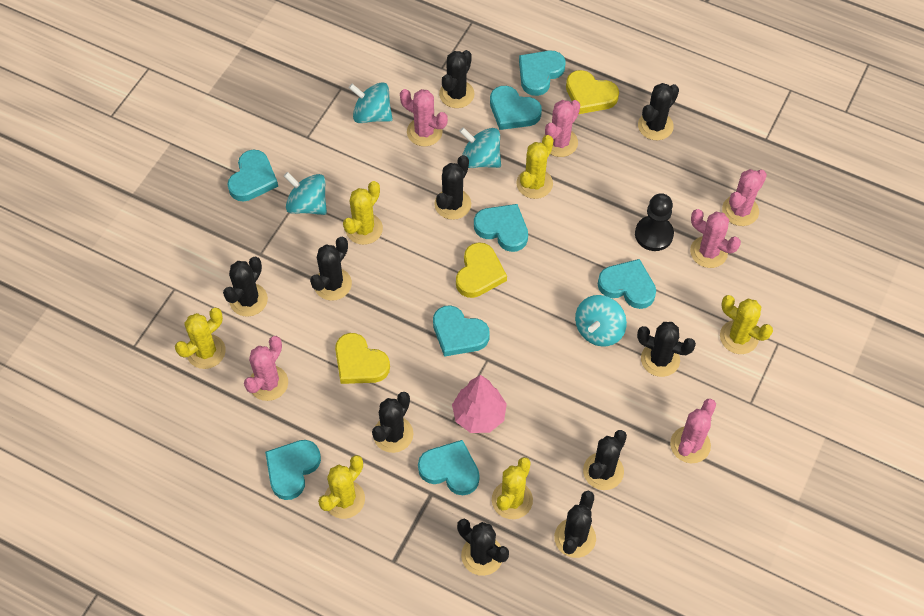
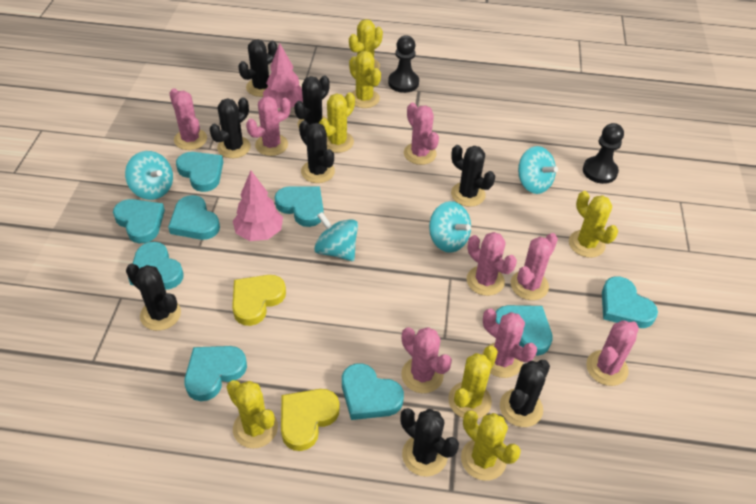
black cactus: [223,257,268,317] [310,237,352,301] [372,392,413,453] [434,155,471,220] [439,50,475,108] [457,519,509,576] [554,491,596,558] [583,430,627,490] [637,322,696,377] [638,83,679,140] = 10 -> [126,263,181,331] [209,97,251,158] [239,39,277,97] [294,75,330,128] [299,121,335,183] [400,408,459,477] [451,145,495,207] [500,360,550,427] = 8
black pawn: [635,193,674,251] = 1 -> [388,35,419,93] [583,123,624,184] = 2
pink cactus: [244,336,288,401] [400,89,448,147] [543,100,580,157] [670,399,716,463] [690,209,741,268] [722,169,767,226] = 6 -> [169,88,207,150] [246,96,291,156] [401,327,452,393] [404,102,439,165] [467,232,517,296] [482,309,537,378] [511,233,558,300] [586,320,639,386] = 8
pink tree: [452,375,507,433] = 1 -> [233,171,283,241] [263,43,303,108] = 2
turquoise heart: [227,150,278,202] [265,440,321,500] [418,440,480,495] [433,305,490,357] [474,204,528,252] [490,86,542,130] [519,51,565,96] [598,259,656,309] = 8 -> [113,199,165,243] [128,242,184,290] [168,195,220,240] [176,152,223,192] [184,346,247,401] [275,186,324,227] [342,363,404,420] [496,305,553,356] [602,276,658,328] = 9
yellow cactus: [175,308,226,369] [318,455,365,519] [343,181,383,245] [492,457,533,519] [517,135,554,199] [720,295,773,354] = 6 -> [227,380,278,448] [319,92,355,153] [349,19,383,69] [349,51,381,108] [448,346,498,419] [461,410,521,481] [569,191,618,258] = 7
yellow heart: [335,333,390,384] [456,242,507,298] [566,70,619,114] = 3 -> [232,275,286,326] [281,389,340,451] = 2

